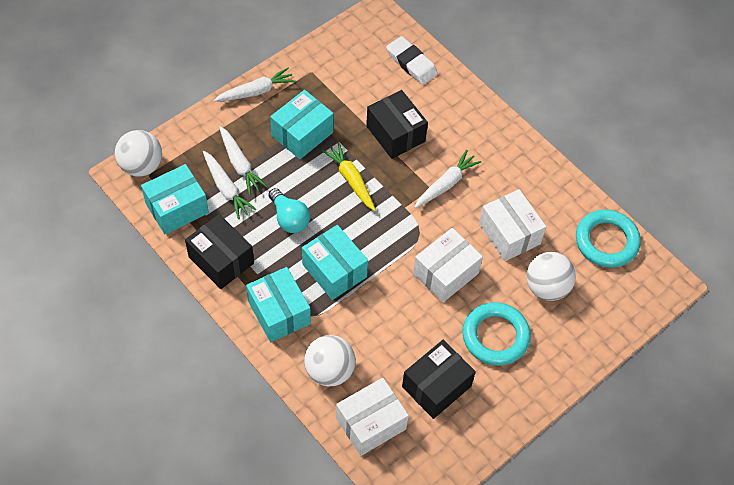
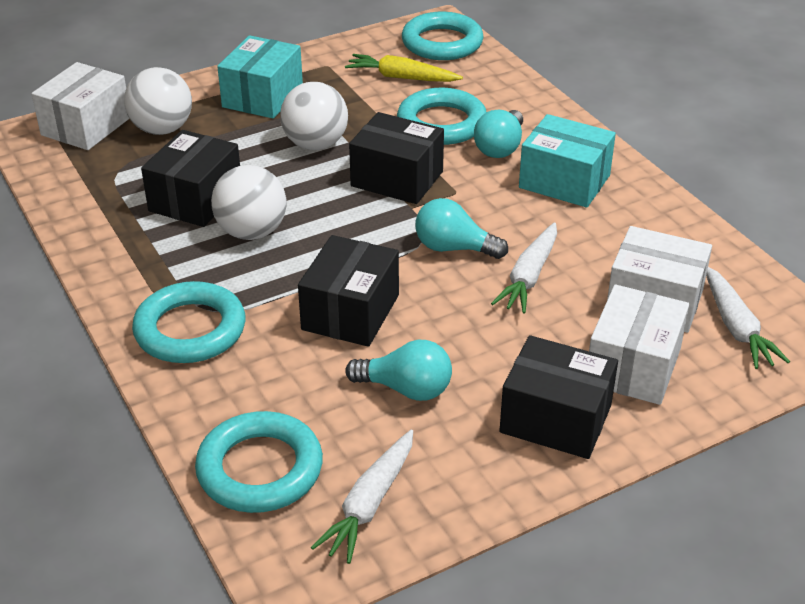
black box: [185,214,254,289] [366,90,428,159] [402,340,476,419] = 3 -> [141,130,240,227] [298,235,399,347] [349,112,444,204] [499,335,618,459] = 4
turquoise box: [141,164,209,235] [246,267,311,342] [270,90,334,159] [302,225,368,300] = 4 -> [217,35,303,119] [519,114,616,208] = 2
turquoise light bulb: [269,188,310,233] = 1 -> [345,340,452,401] [415,198,508,259] [474,110,523,158] = 3
turquoise ring: [462,302,531,366] [576,210,641,268] = 2 -> [132,281,245,363] [195,411,323,513] [397,88,486,145] [402,12,484,60] = 4
white carrot: [203,151,256,219] [213,68,296,102] [219,126,268,195] [414,150,482,208] = 4 -> [311,430,413,564] [491,222,557,314] [706,267,790,369] = 3
white eraser: [386,36,438,85] = 1 -> none = 0

